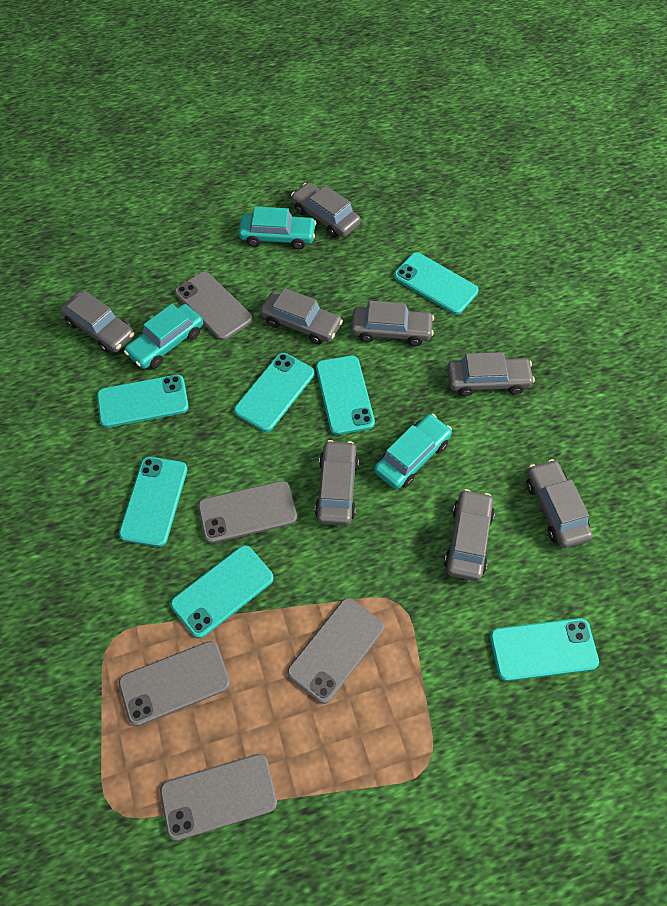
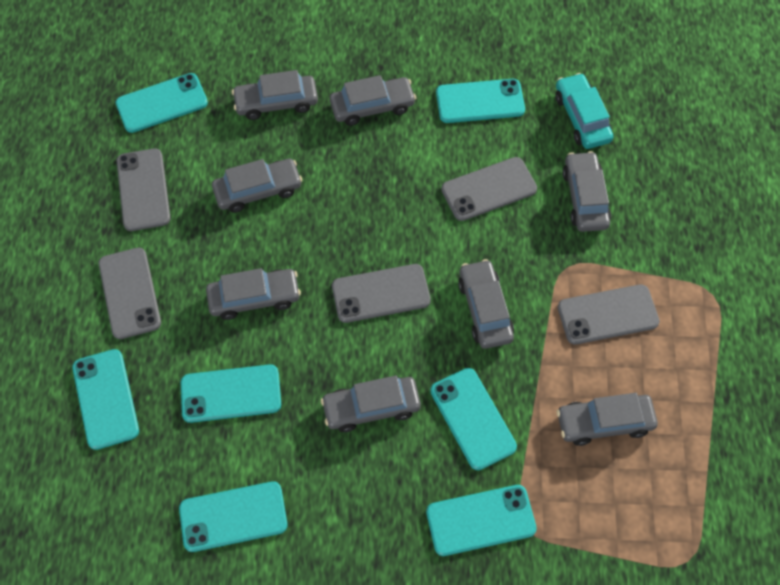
turquoise car: [124,304,203,369] [239,206,316,249] [374,414,452,489] = 3 -> [555,73,613,149] = 1

